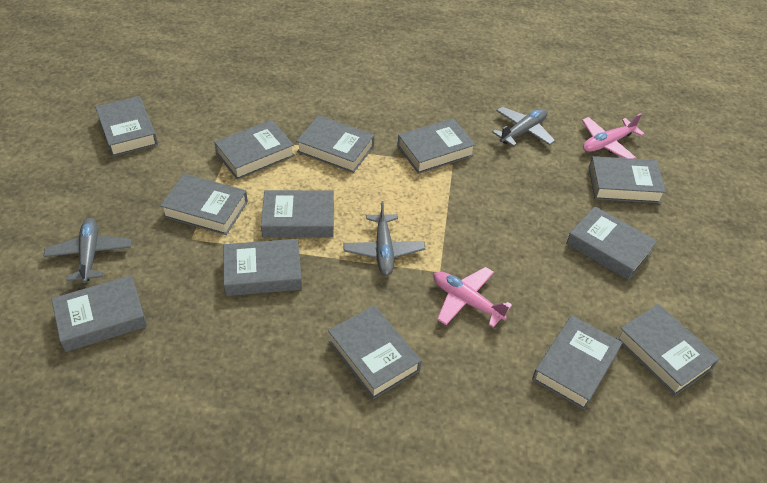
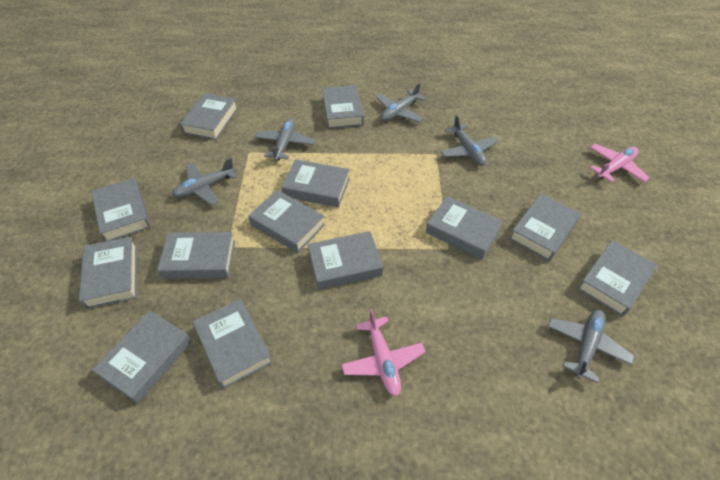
grey plane: [44,218,131,283] [343,201,425,276] [492,107,555,147] = 3 -> [172,158,237,206] [255,118,315,161] [376,83,426,122] [441,115,498,166] [548,310,634,383] = 5

